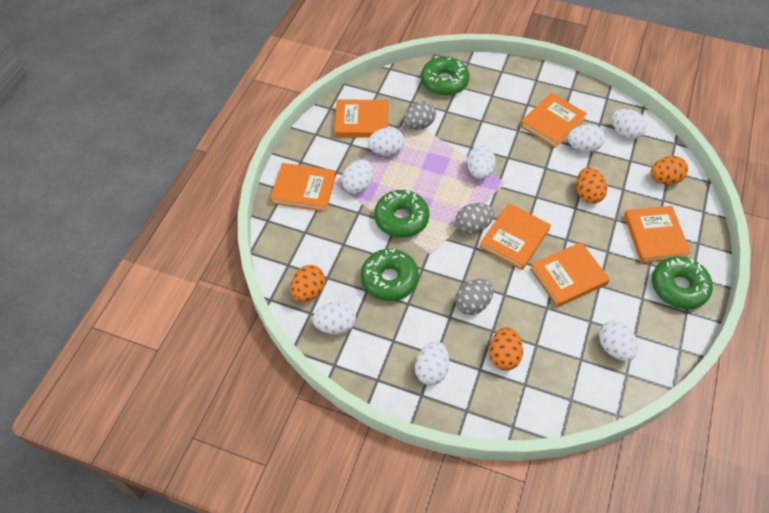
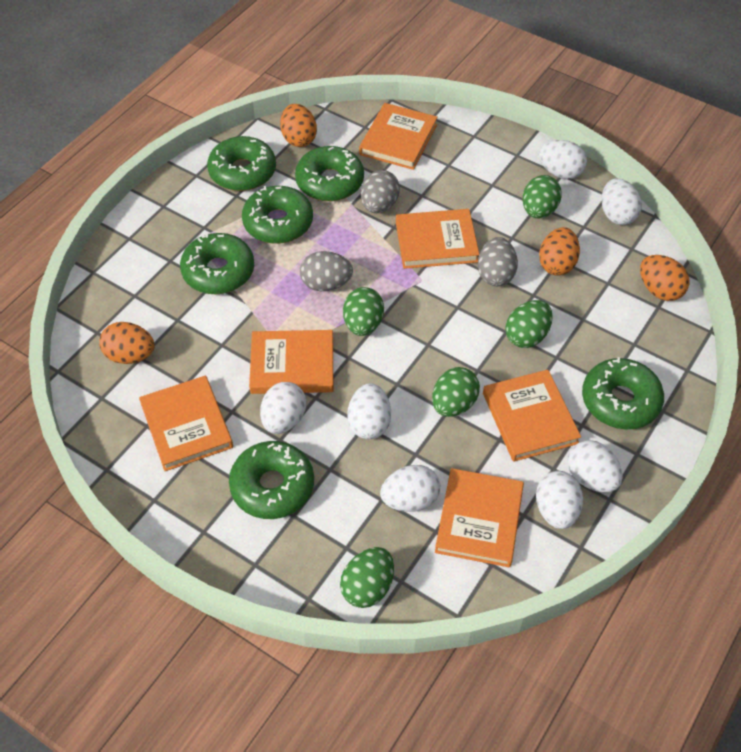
green donut: [361,249,419,301] [374,190,429,238] [421,57,469,96] [652,256,713,309] = 4 -> [180,233,254,294] [207,136,276,191] [229,441,314,519] [242,186,313,244] [295,146,364,201] [582,357,664,429] = 6
green egg: none = 0 -> [340,547,394,608] [343,287,384,336] [432,367,480,417] [505,300,553,348] [522,175,562,219] = 5
white egg: [312,302,356,334] [342,159,373,194] [368,128,405,156] [415,341,449,385] [467,146,496,179] [568,124,605,152] [599,321,638,361] [611,109,647,139] = 8 -> [260,382,306,434] [347,383,391,439] [380,465,440,512] [536,471,583,529] [539,140,587,179] [568,440,623,492] [602,178,642,225] = 7

